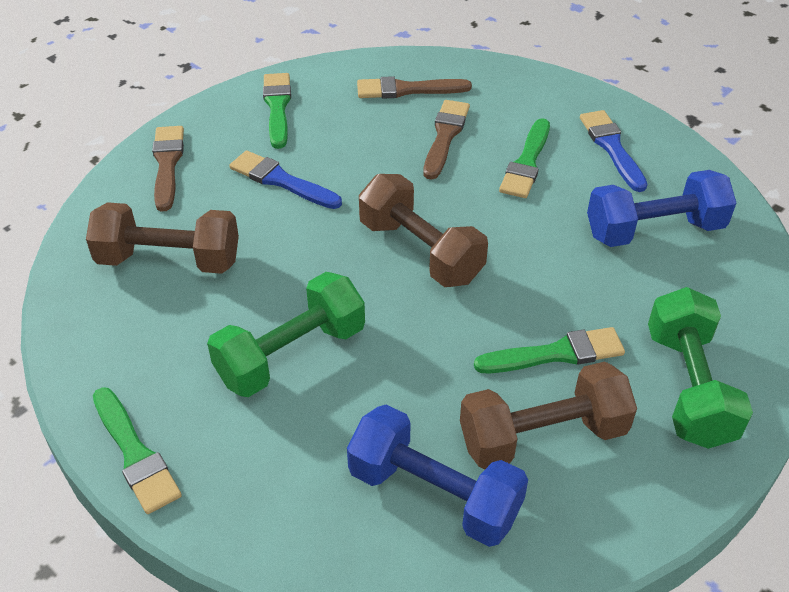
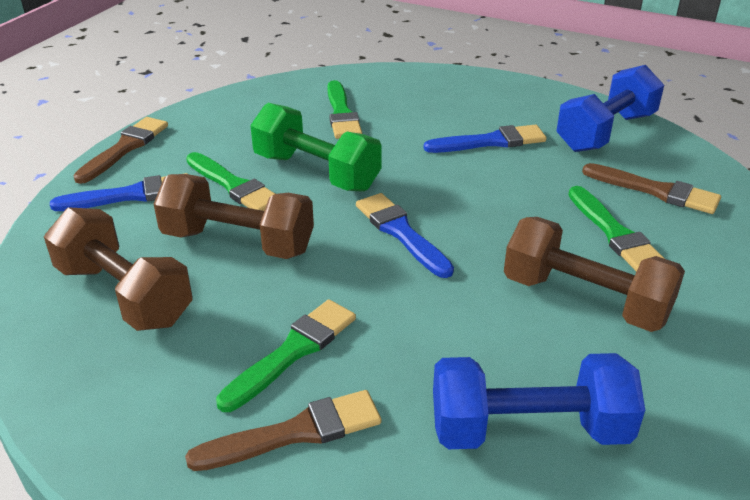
blue brush: [229,150,342,209] [580,110,648,192] = 2 -> [50,173,188,211] [356,193,454,278] [424,125,547,153] = 3
green dumbbell: [207,272,365,397] [648,287,753,449] = 2 -> [250,103,382,192] = 1

